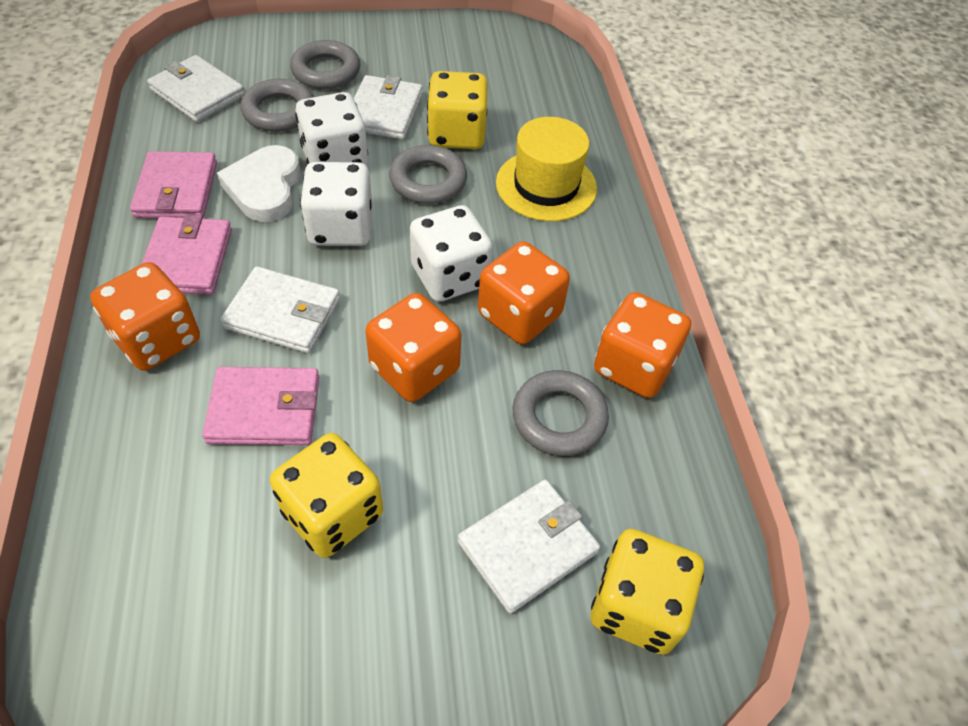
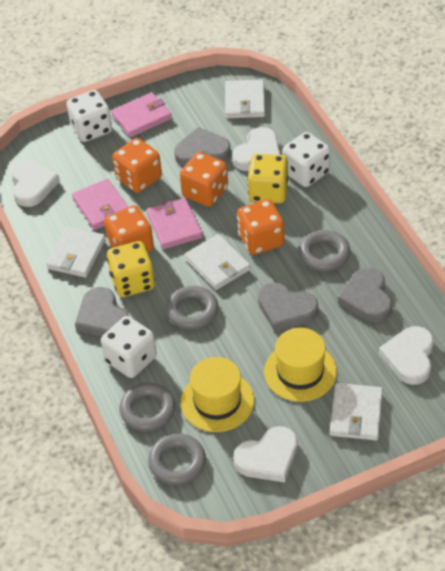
grey heart: none = 0 -> [75,287,129,337] [174,127,231,166] [258,282,318,331] [338,268,392,322] = 4
white heart: [217,145,301,222] = 1 -> [11,160,60,207] [232,127,281,171] [233,426,298,483] [379,326,434,385] = 4
yellow dice: [270,433,383,558] [427,71,488,149] [591,529,704,655] = 3 -> [107,241,155,297] [247,154,288,203] = 2
yellow hat: [496,117,597,221] = 1 -> [181,357,254,432] [264,328,337,402] = 2

